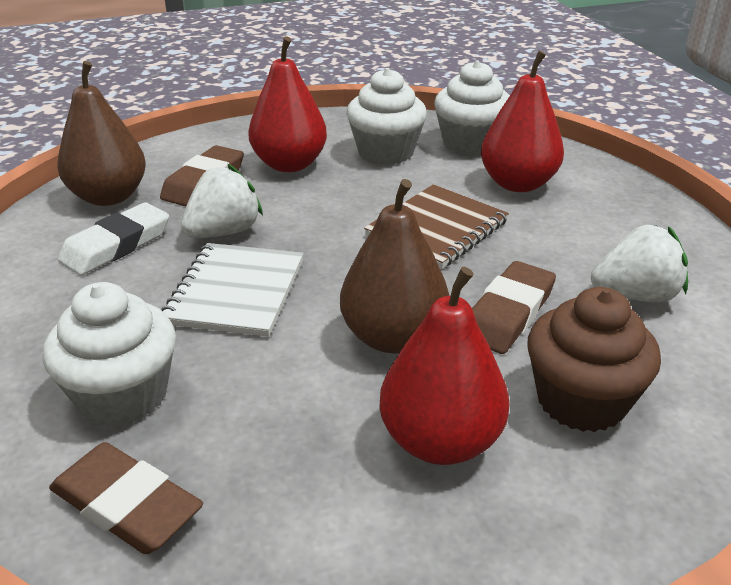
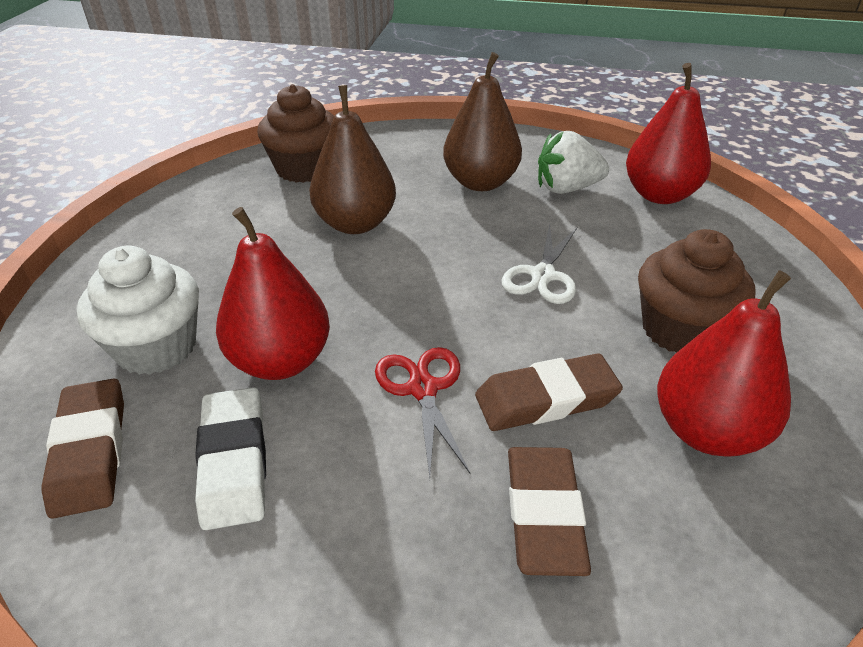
brown cupcake: [527,287,661,432] = 1 -> [257,84,334,183] [638,229,755,353] = 2
brown notebook: [364,184,509,269] = 1 -> none = 0
red scissors: none = 0 -> [375,347,470,478] = 1
white cupcake: [43,282,176,426] [346,68,427,165] [434,60,510,156] = 3 -> [77,246,199,375] = 1
white notebook: [162,243,303,337] = 1 -> none = 0
white scissors: none = 0 -> [502,224,577,304] = 1
white strawberry: [181,164,263,238] [591,225,688,303] = 2 -> [538,131,609,194] = 1

